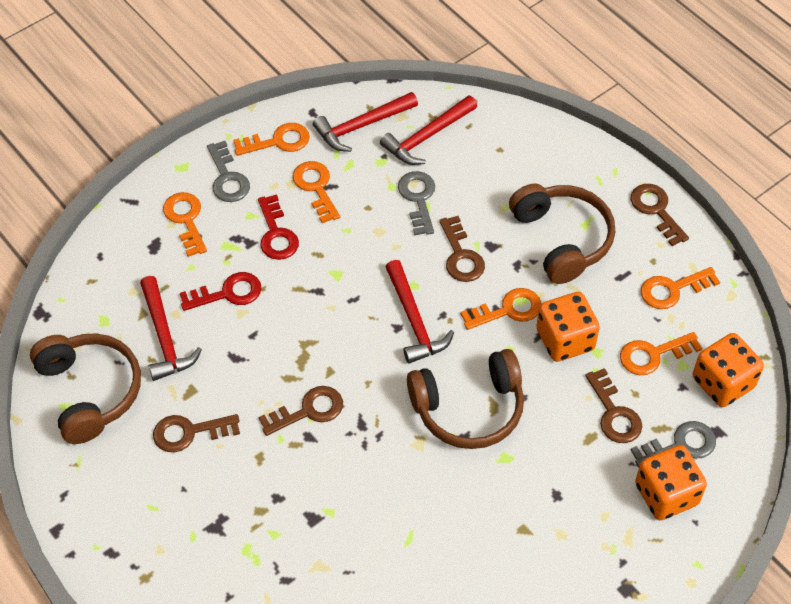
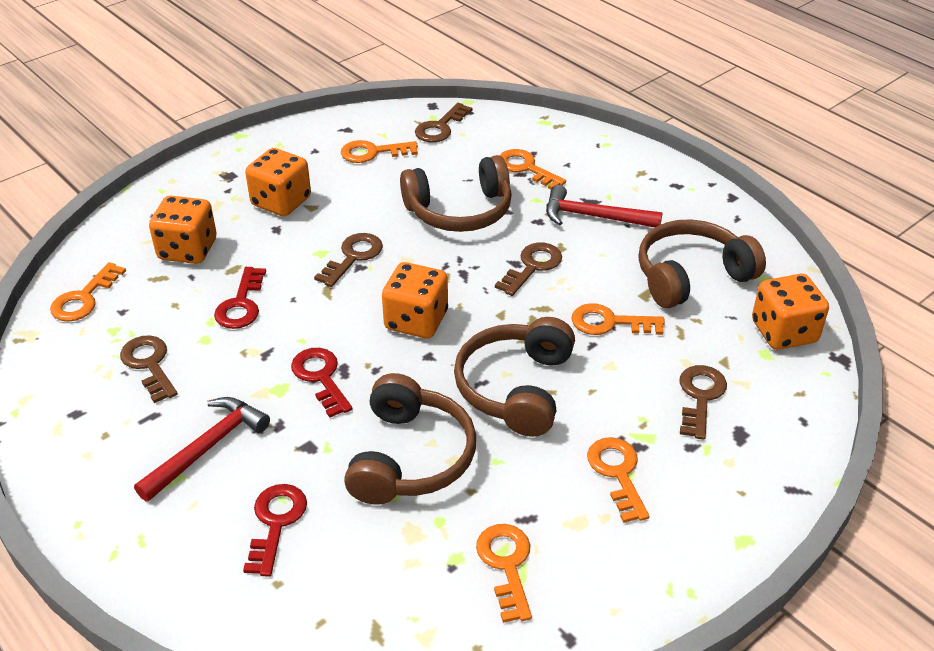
brown headphones: [30,333,141,444] [407,349,524,449] [509,184,615,284] = 3 -> [344,373,476,505] [400,155,512,232] [454,317,575,437] [638,219,766,308] = 4
grey key: [207,141,250,202] [398,171,435,235] [631,421,716,467] = 3 -> none = 0
orange dice: [536,292,600,362] [635,445,707,520] [693,333,764,407] = 3 -> [149,196,217,264] [245,148,311,216] [382,262,448,339] [752,274,829,350] = 4
red hammer: [140,276,202,381] [313,92,418,152] [380,95,477,165] [386,260,454,364] = 4 -> [134,397,270,502] [546,185,663,227] = 2
red key: [180,272,262,311] [258,194,299,260] = 2 -> [214,267,266,329] [243,484,307,577] [291,348,353,418] = 3

